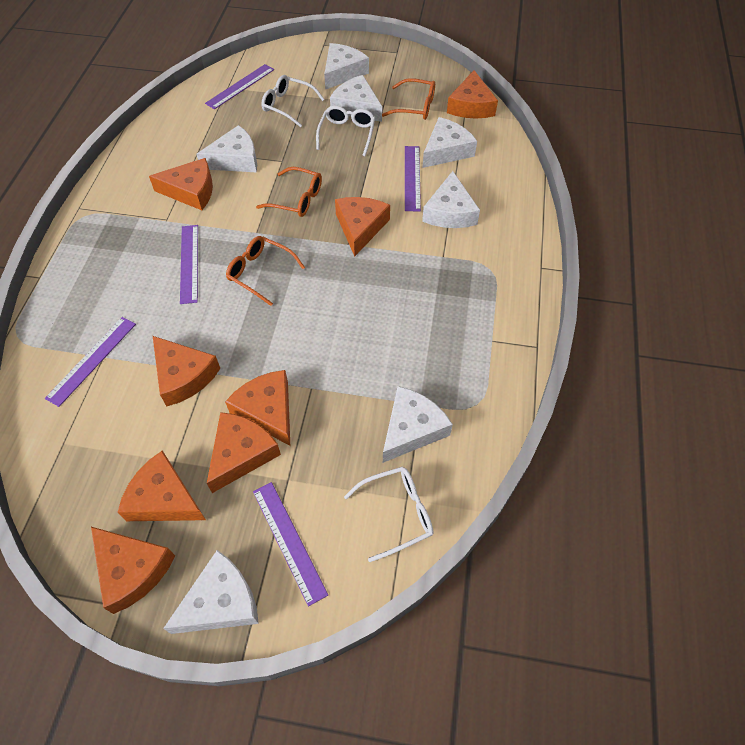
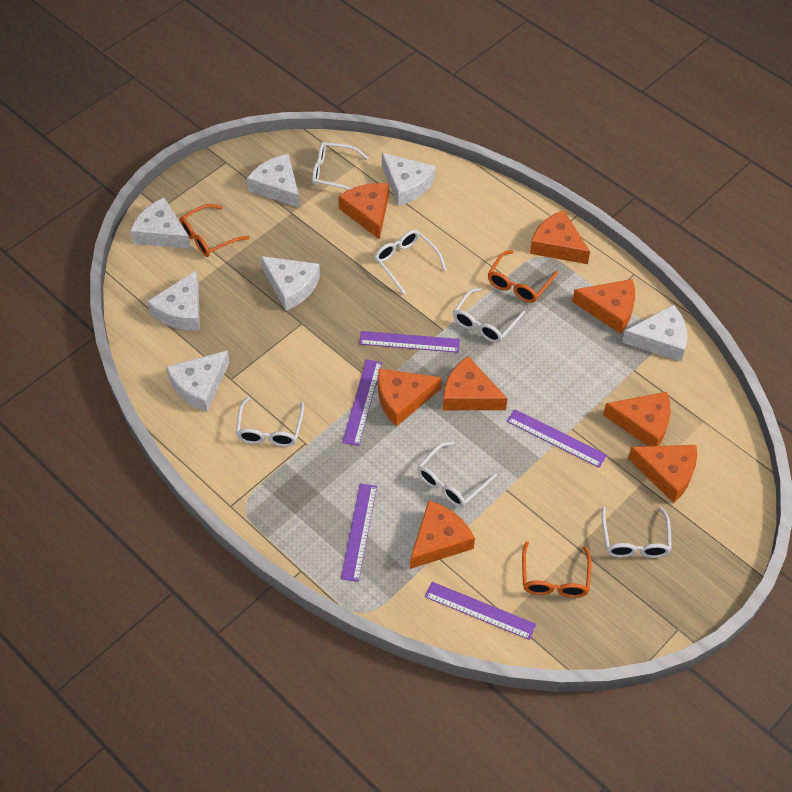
white glasses: [261,75,325,127] [316,106,375,156] [344,467,433,562] = 3 -> [236,397,304,447] [312,142,368,190] [374,230,447,294] [417,441,497,507] [453,288,526,343] [601,506,672,558] = 6

